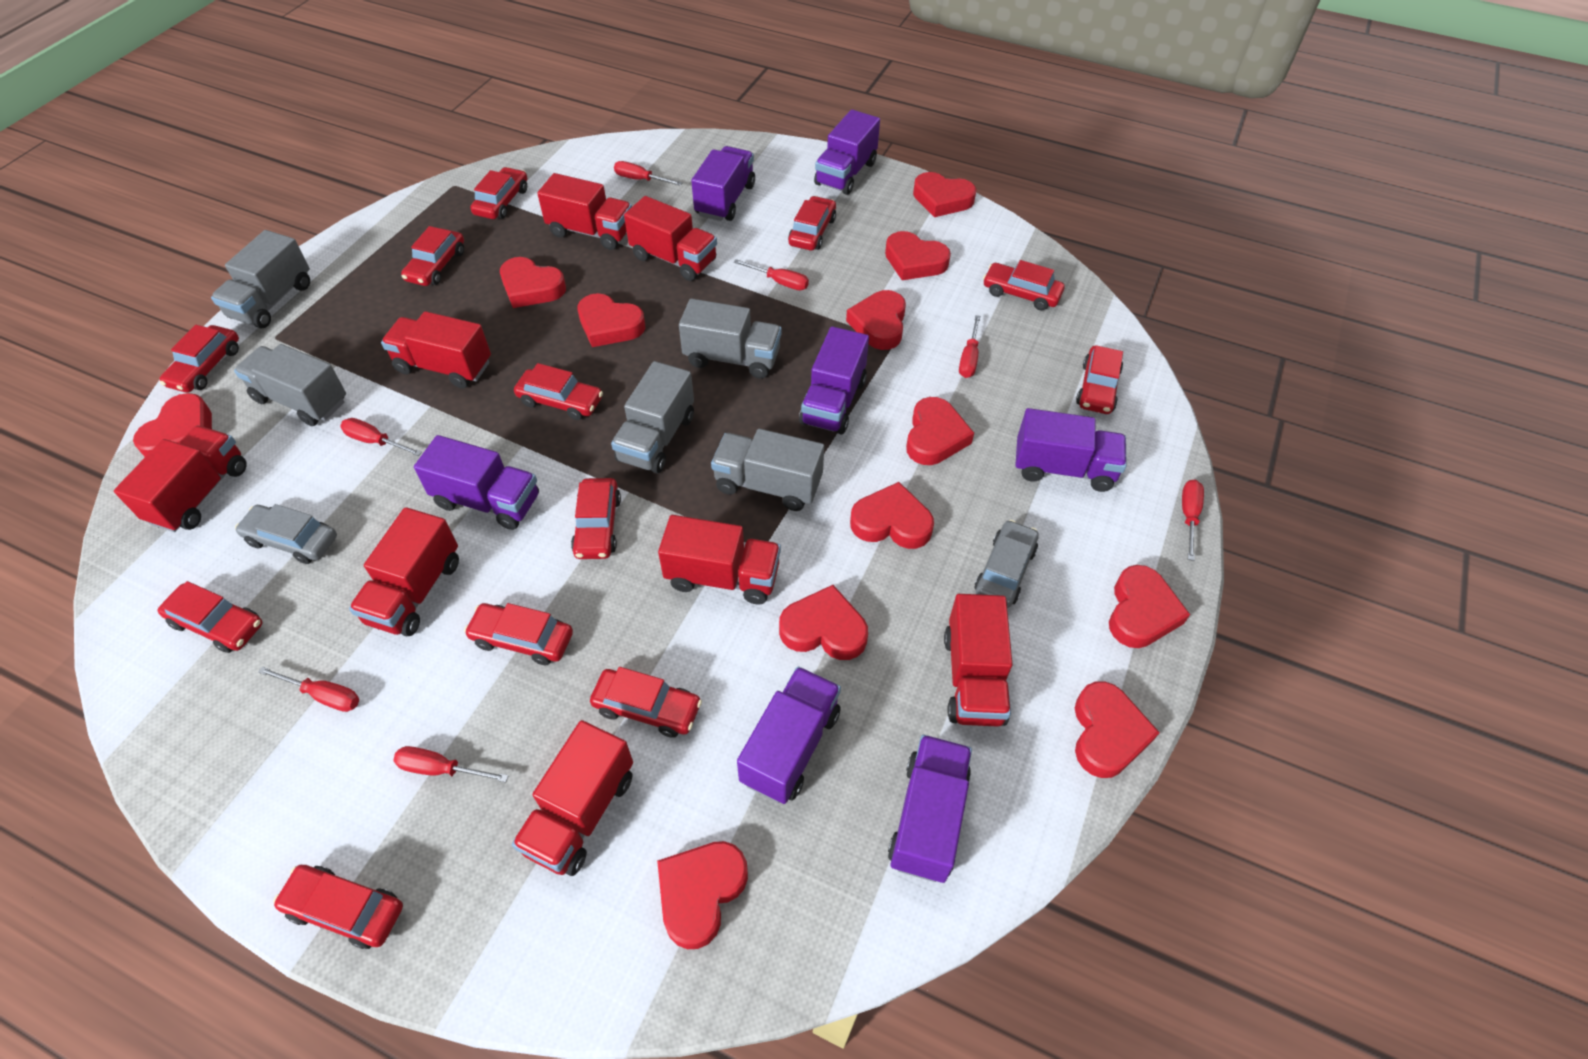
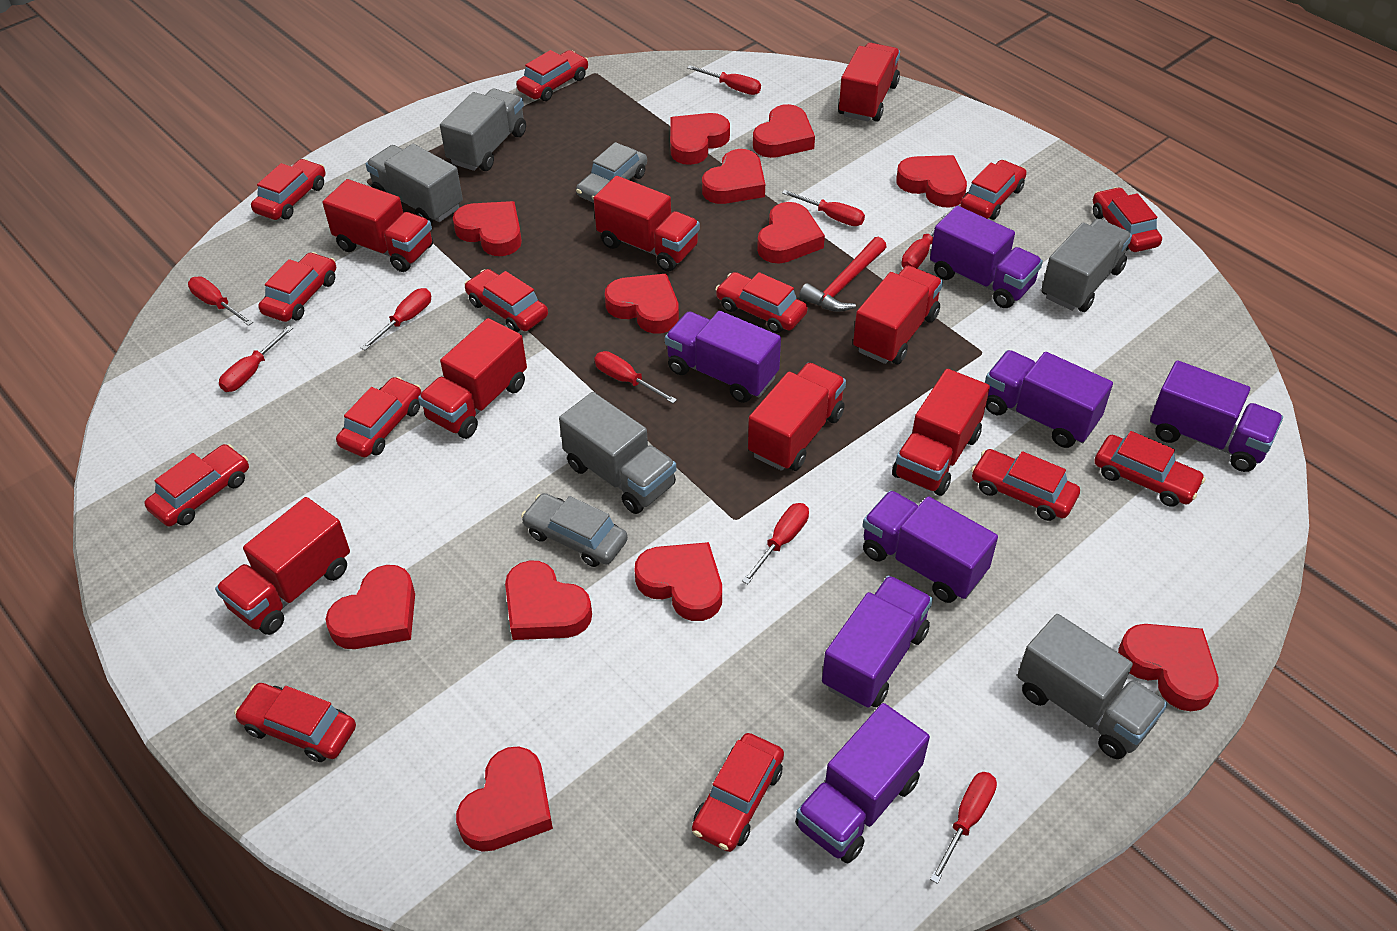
red car: [158,581,263,653] [159,325,239,393] [273,865,403,949] [401,226,464,286] [464,603,573,665] [470,167,527,219] [514,363,603,420] [571,478,621,559] [590,667,702,738] [788,196,836,250] [983,260,1065,311] [1076,345,1123,414] = 12 -> [144,444,249,527] [234,683,356,762] [251,159,326,220] [258,252,336,322] [336,377,422,457] [464,269,548,333] [516,50,588,101] [692,733,784,852] [715,272,808,333] [960,160,1027,220] [971,449,1080,521] [1093,187,1162,252] [1094,431,1206,507] = 13
red hammer: none = 0 -> [799,237,887,312] = 1
red screwdriver: [258,666,359,712] [340,418,422,456] [393,746,509,782] [614,161,682,186] [734,259,809,290] [959,315,981,378] [1182,480,1204,561] = 7 -> [188,277,253,326] [219,326,293,392] [361,288,431,350] [594,351,677,403] [687,65,761,95] [742,503,809,584] [782,190,865,226] [902,214,947,268] [930,772,997,884] = 9

